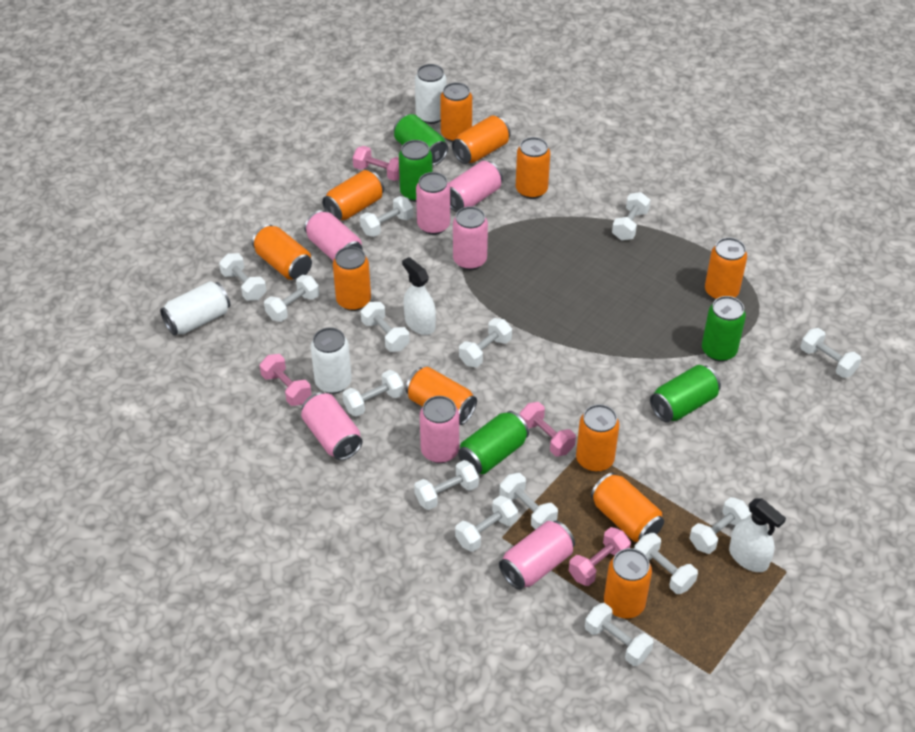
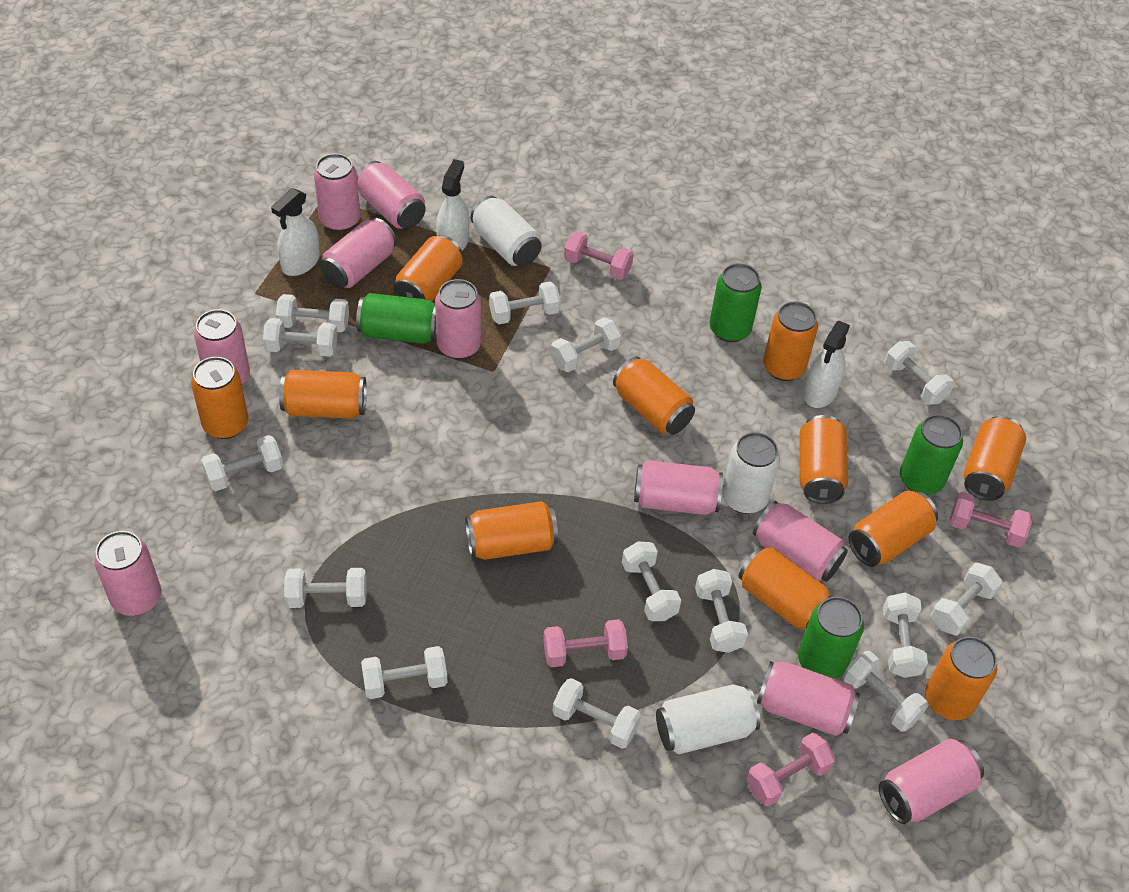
green can: [394,114,448,166] [399,140,432,202] [458,411,529,474] [650,365,721,423] [702,296,746,362] = 5 -> [356,293,437,344] [710,263,762,342] [798,596,864,679] [900,414,963,495] = 4
pink can: [301,392,362,460] [304,210,363,261] [416,172,450,235] [420,396,459,463] [449,161,503,212] [453,206,488,270] [499,521,575,590] = 7 -> [94,531,161,616] [194,309,250,384] [314,153,361,232] [320,218,397,288] [357,161,426,229] [435,279,481,360] [634,460,723,515] [753,501,848,582] [757,661,860,736] [878,739,984,824] = 10
white spray bottle: [402,257,436,335] [729,499,786,572] = 2 -> [271,188,320,276] [436,159,469,251] [804,321,850,408] = 3

